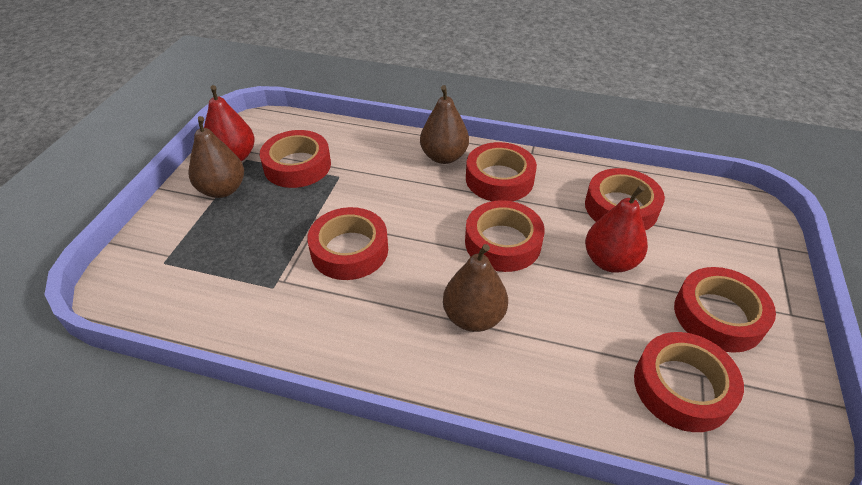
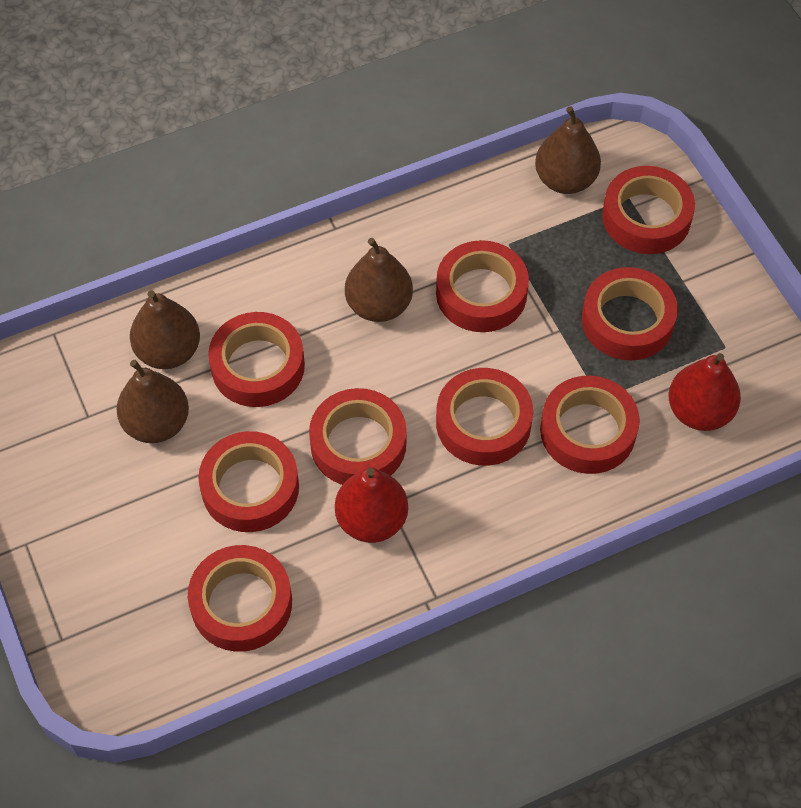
brown pear: [189,116,244,198] [420,85,469,164] [443,244,508,332] = 3 -> [117,360,189,443] [130,290,200,369] [345,238,413,322] [535,106,601,194] = 4
red tape: [260,130,331,188] [307,207,388,280] [465,200,545,272] [466,142,537,201] [585,168,665,230] [634,332,744,432] [674,267,776,353] = 7 -> [188,545,292,652] [198,431,299,532] [208,312,305,407] [309,388,407,485] [436,240,529,332] [436,368,533,466] [540,376,640,474] [582,267,678,360] [602,166,695,254] = 9

